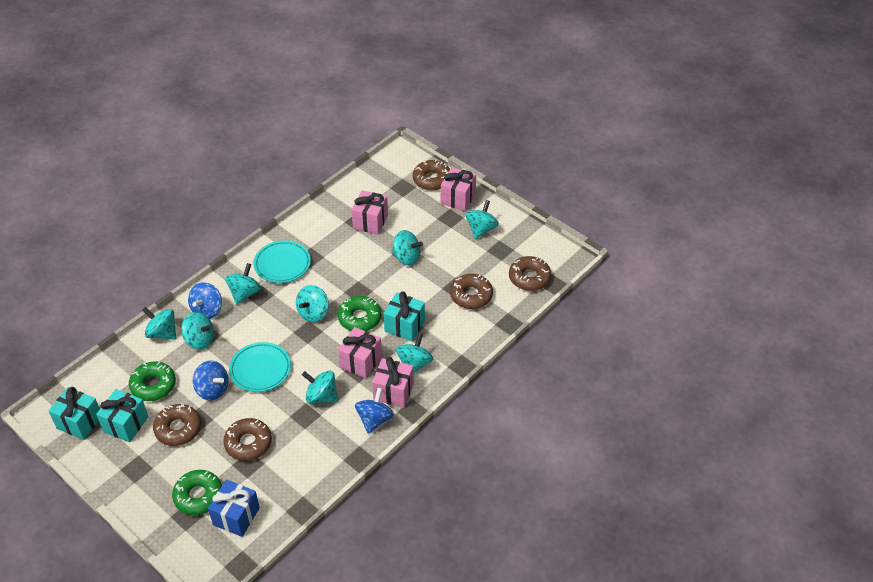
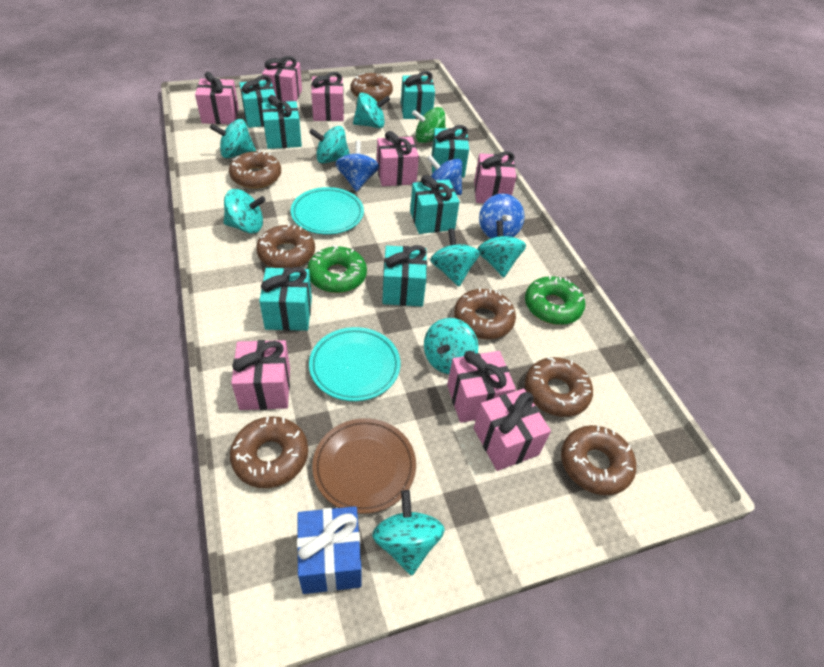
brown donut: [153,404,201,446] [223,418,272,461] [413,160,450,191] [450,274,493,309] [509,256,551,291] = 5 -> [229,150,281,189] [230,416,308,488] [256,224,315,268] [351,73,393,102] [454,288,516,339] [525,357,593,417] [561,425,636,495] = 7
brown plate: none = 0 -> [312,418,416,514] = 1
green donut: [129,361,176,401] [172,470,222,515] [338,296,382,331] = 3 -> [307,245,367,293] [525,275,585,325] = 2
green spinning top: none = 0 -> [412,107,446,143] = 1
pink gift: [338,327,382,378] [352,190,388,234] [372,357,414,408] [441,167,476,211] = 4 -> [195,72,239,124] [231,340,290,410] [262,56,302,102] [311,72,344,121] [377,131,419,186] [447,351,516,423] [474,151,516,203] [474,389,551,471] = 8
turquoise gift: [49,387,100,440] [96,389,148,442] [384,292,425,341] = 3 -> [239,75,276,128] [259,267,312,331] [262,95,302,149] [382,245,427,306] [401,71,435,119] [410,175,460,234] [431,125,469,177] = 7

